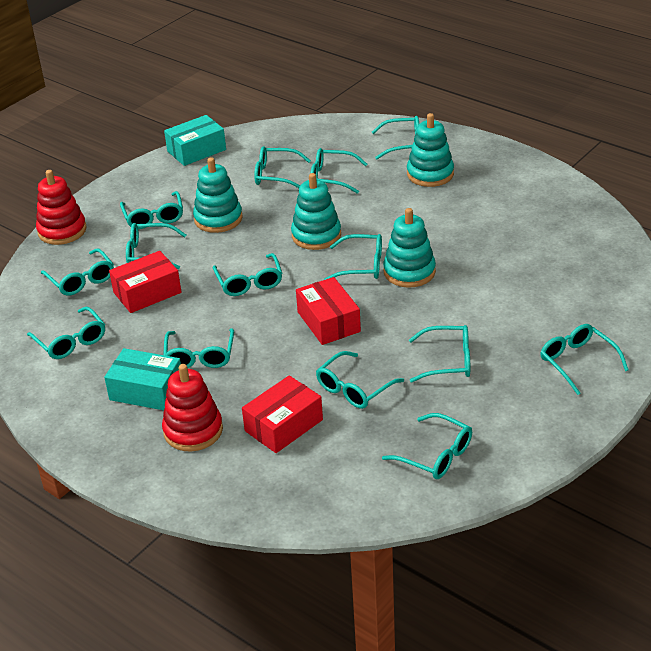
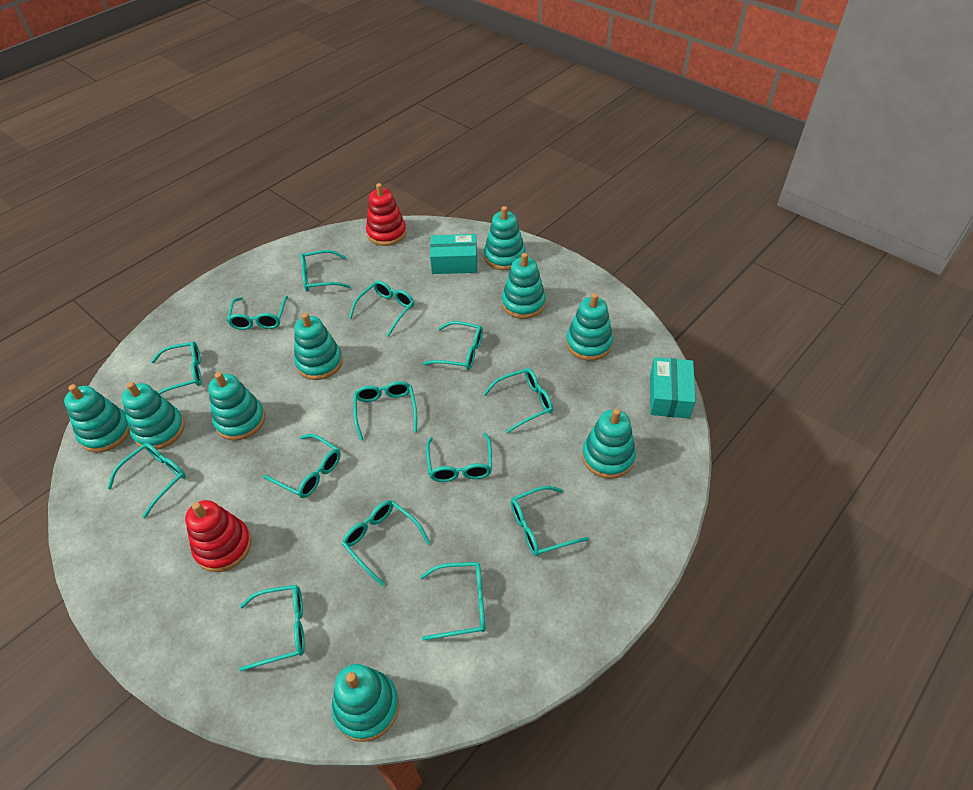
red box: [109,251,182,313] [242,375,323,453] [296,277,361,345] = 3 -> none = 0
turquoise stacking toy: [193,157,243,233] [291,173,341,250] [383,208,436,288] [407,113,454,187] = 4 -> [64,384,130,453] [122,382,185,450] [208,372,265,441] [294,313,343,380] [332,664,399,742] [484,206,525,270] [502,253,546,319] [566,293,613,361] [582,408,636,479] = 9

